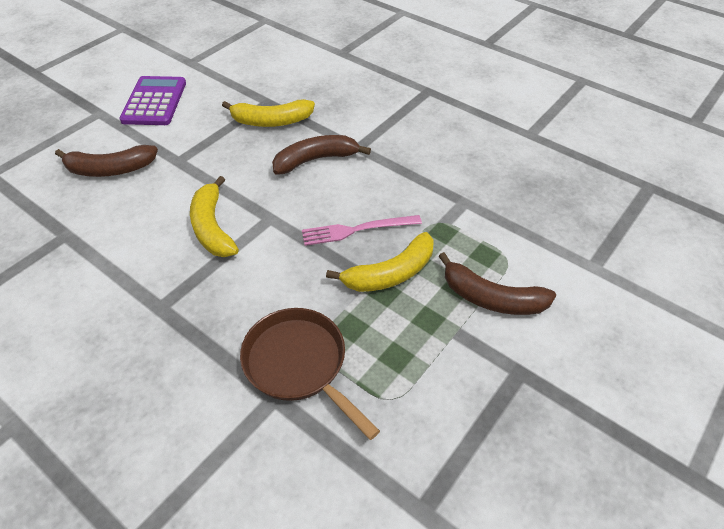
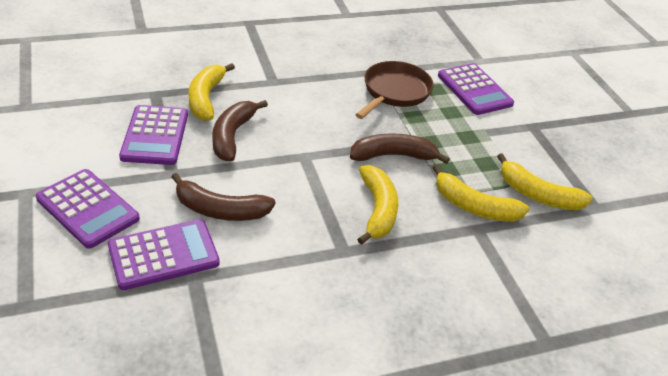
pink fork: [302,215,422,246] = 1 -> none = 0
purple calculator: [119,76,186,125] = 1 -> [36,169,140,249] [108,219,220,290] [119,105,188,165] [438,63,514,115] = 4
yellow banana: [190,176,239,257] [222,99,315,127] [326,232,434,292] = 3 -> [188,63,235,121] [357,165,398,245] [432,164,529,222] [497,153,593,210] = 4

